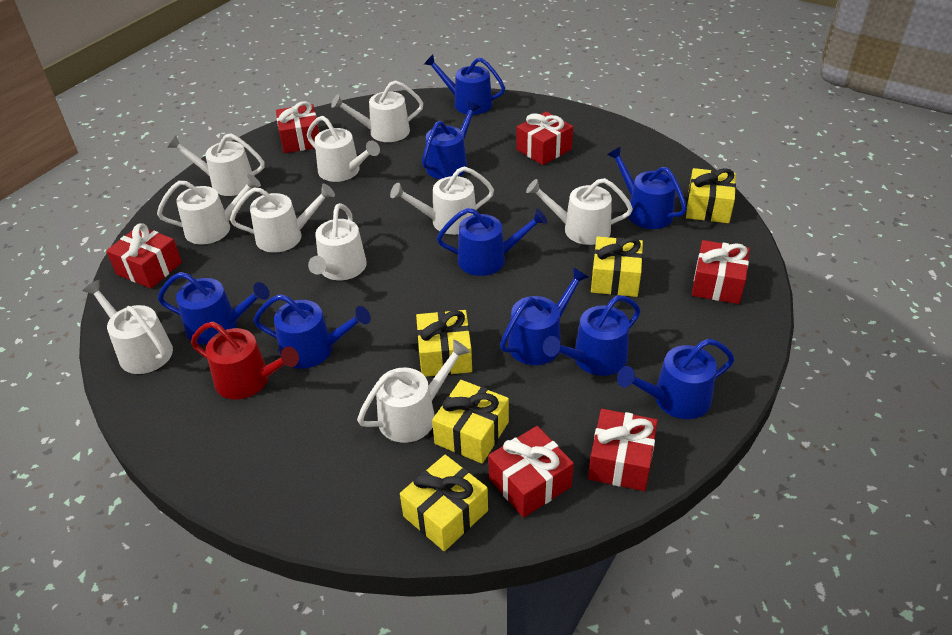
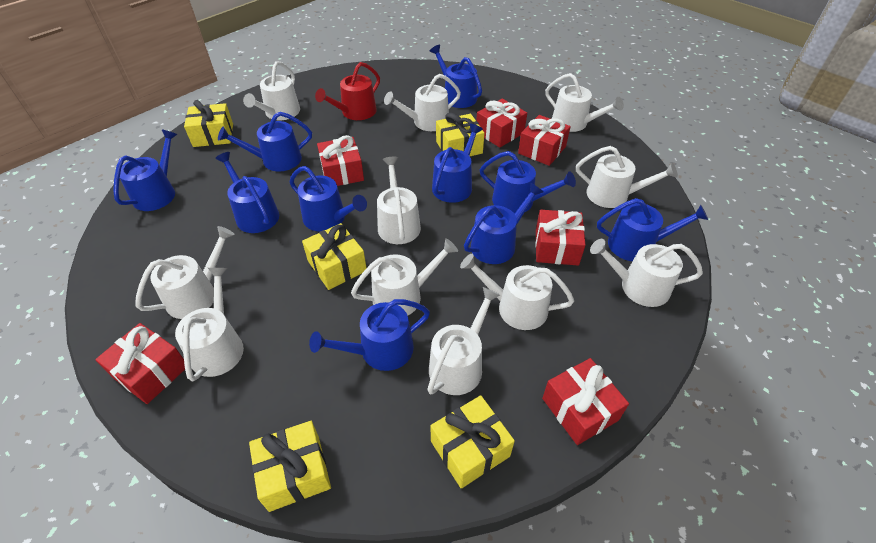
blue watering can: [158,272,270,344] [253,294,371,369] [422,101,481,179] [424,55,505,115] [437,208,547,276] [500,267,589,365] [543,295,641,376] [607,146,687,229] [617,339,735,419] = 9 -> [113,129,178,211] [215,152,279,233] [218,112,312,171] [289,166,367,231] [309,299,430,371] [430,45,482,108] [432,124,483,203] [464,183,543,264] [480,151,576,214] [597,198,708,261] = 10
white watering can: [83,280,173,374] [157,174,261,245] [167,134,264,196] [230,183,335,253] [307,116,380,182] [308,203,367,280] [331,80,423,142] [357,340,470,443] [390,166,494,235] [526,178,633,245] = 10 -> [136,226,235,319] [175,268,244,381] [243,61,300,120] [351,238,458,316] [377,157,421,244] [384,74,461,131] [427,287,500,395] [460,254,574,330] [545,73,624,132] [576,146,678,208] [590,239,703,307] = 11

